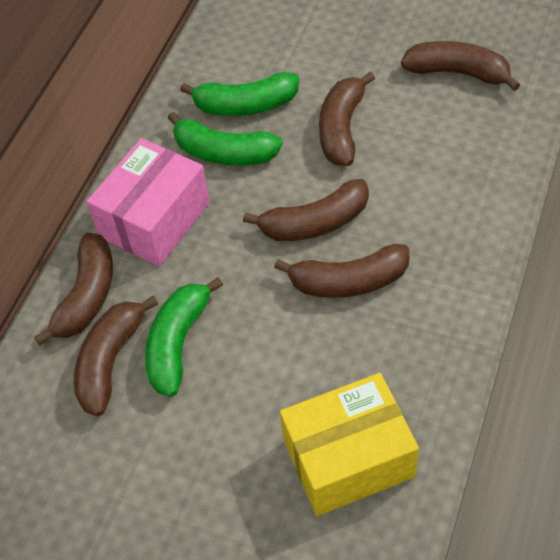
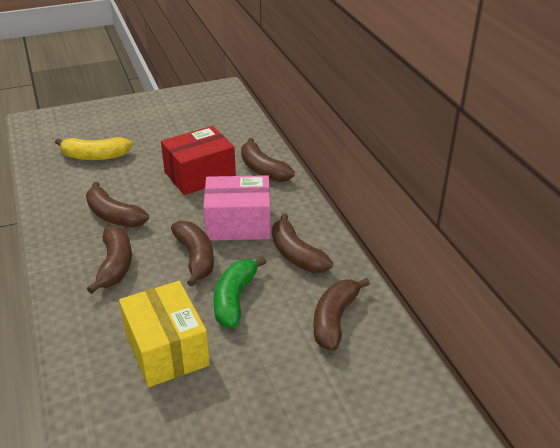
green banana: [145,277,223,397] [168,112,283,166] [180,72,299,116] = 3 -> [213,257,267,328] = 1
red box: none = 0 -> [161,126,236,195] = 1
yellow banana: none = 0 -> [55,137,132,160] = 1

